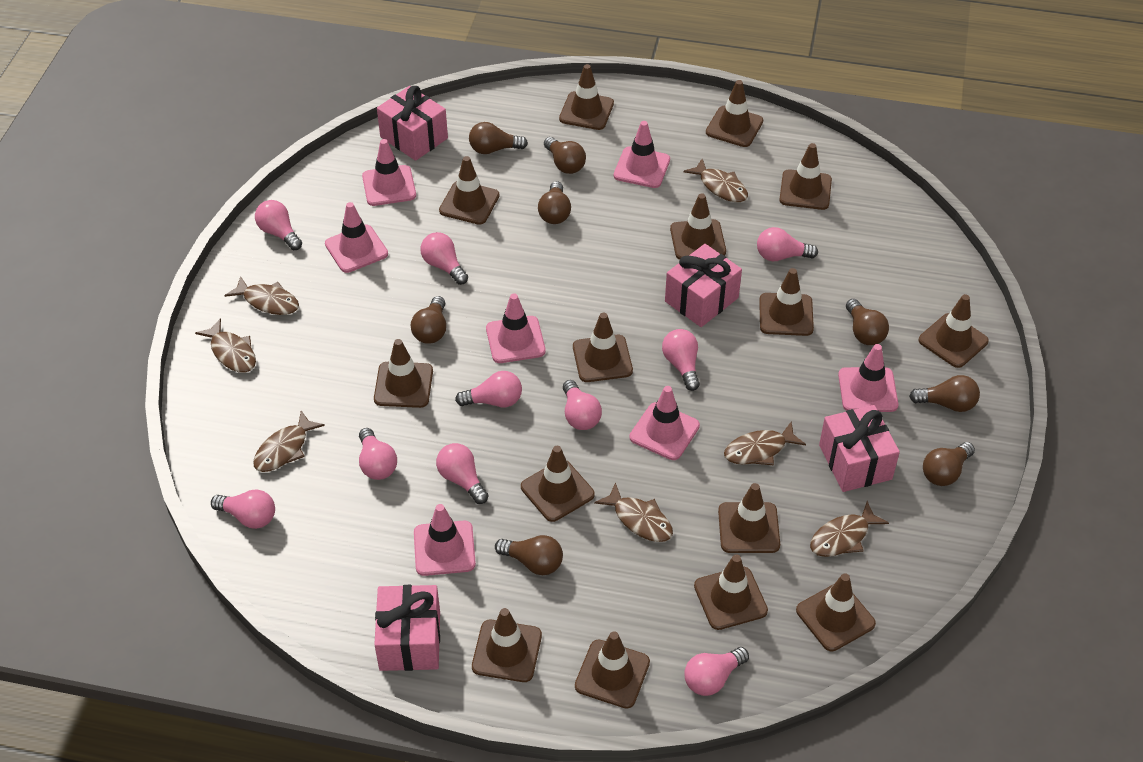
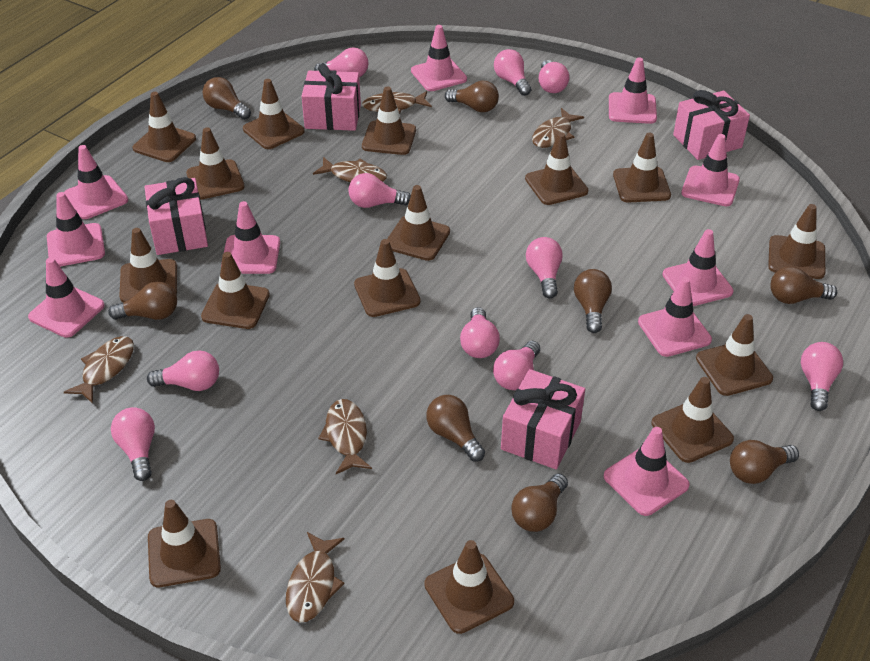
brown fish: [195,318,256,373] [224,276,299,315] [253,411,325,472] [594,482,673,542] [683,159,748,202] [724,422,806,465] [810,501,889,557] = 7 -> [64,336,134,403] [286,532,345,623] [313,157,387,182] [318,399,372,474] [362,91,432,115] [532,108,584,148] = 6
pink traffic cone: [325,202,388,273] [362,139,416,206] [414,504,476,576] [486,293,546,363] [614,121,670,188] [629,386,700,460] [838,344,898,412] = 7 -> [28,257,105,338] [47,192,105,267] [64,145,128,219] [221,201,280,274] [411,25,467,91] [604,427,690,516] [609,57,657,124] [638,277,712,357] [662,229,734,306] [681,134,740,206] = 10

